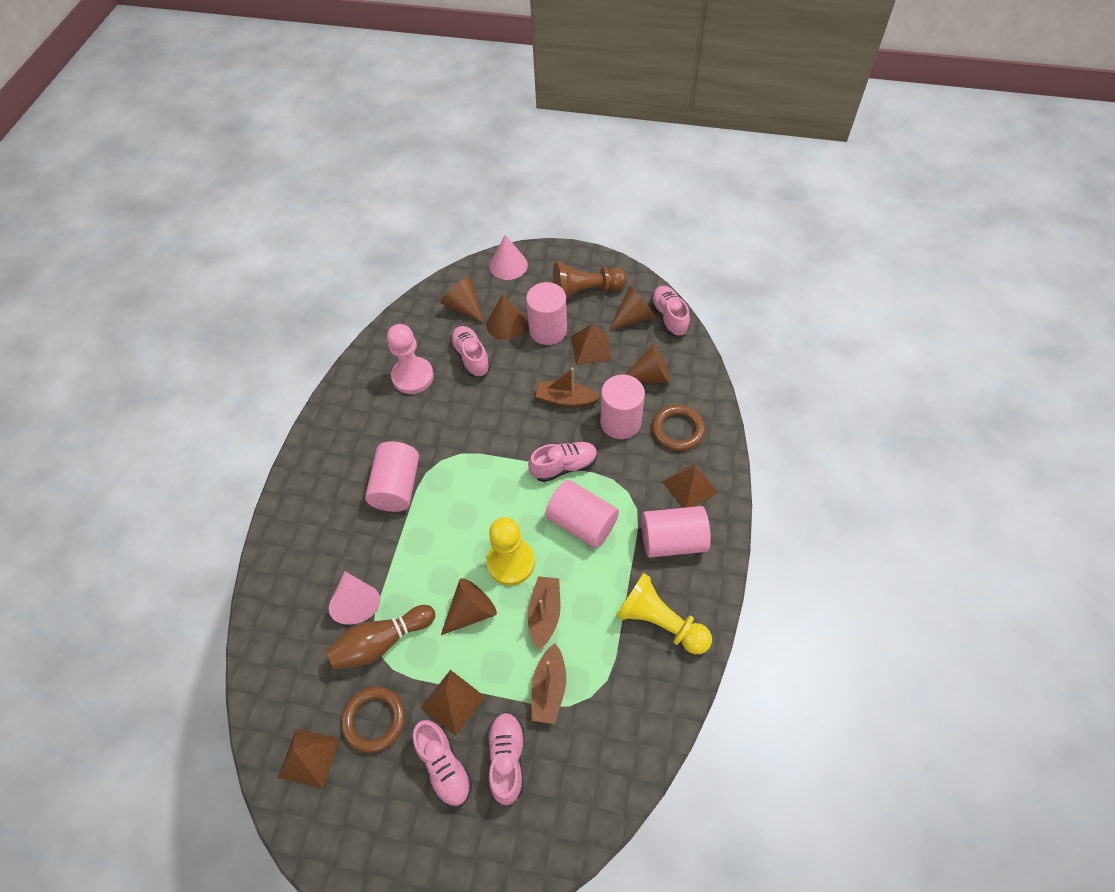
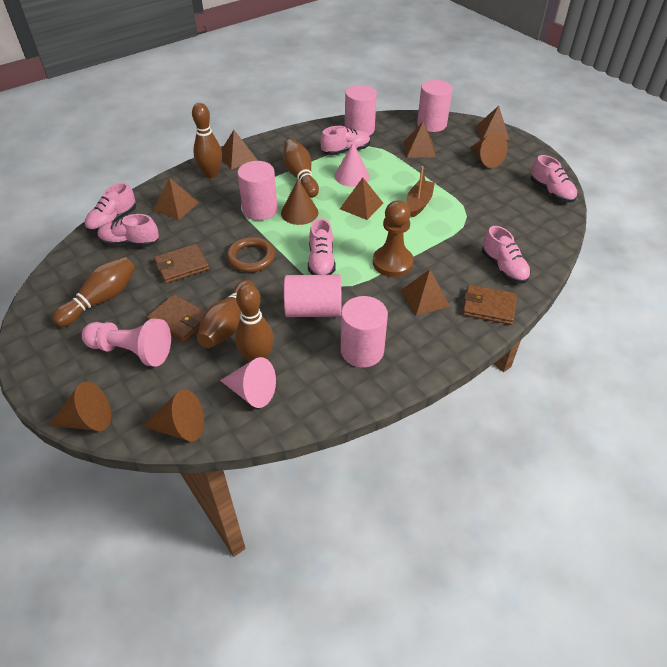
brown boat: [527,576,561,650] [531,643,566,724] [536,368,600,407] = 3 -> [407,166,435,217] = 1
brown bowling pin: [326,605,435,669] = 1 -> [52,257,135,327] [192,103,222,178] [197,280,255,348] [235,284,274,362] [283,139,319,198] = 5
brown cone: [441,277,484,324] [441,578,497,635] [486,295,527,340] [609,286,656,331] [625,343,670,383] = 5 -> [49,382,111,431] [143,389,204,441] [281,179,318,225] [470,132,508,168] = 4
brown pyramid: [278,729,340,788] [421,670,485,736] [571,324,612,365] [662,463,718,508] = 4 -> [154,178,199,220] [222,130,257,170] [340,177,383,220] [401,269,451,316] [404,122,436,158] [476,106,510,141] = 6
brown ring: [341,686,405,753] [652,404,705,451] = 2 -> [227,237,275,272] = 1
brown wallet: none = 0 -> [147,294,205,343] [154,244,209,284] [462,284,517,325] = 3
pink shoe: [412,720,472,808] [450,326,491,377] [487,712,524,805] [528,442,597,482] [650,286,690,336] = 5 -> [85,183,136,232] [98,214,159,247] [308,218,336,275] [320,126,370,155] [482,226,531,283] [530,155,577,203] = 6
yellow pawn: [486,517,535,585] [616,573,712,654] = 2 -> none = 0

